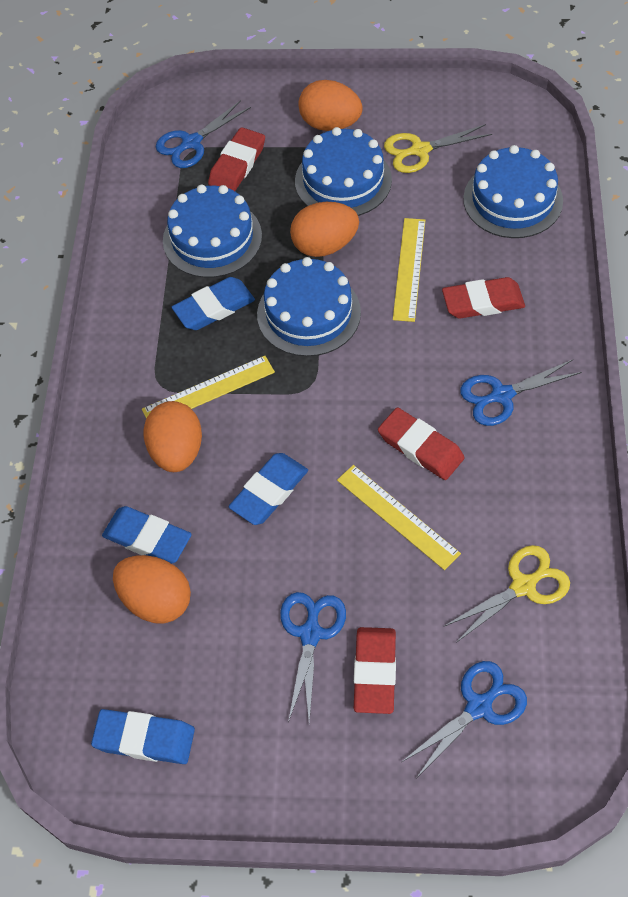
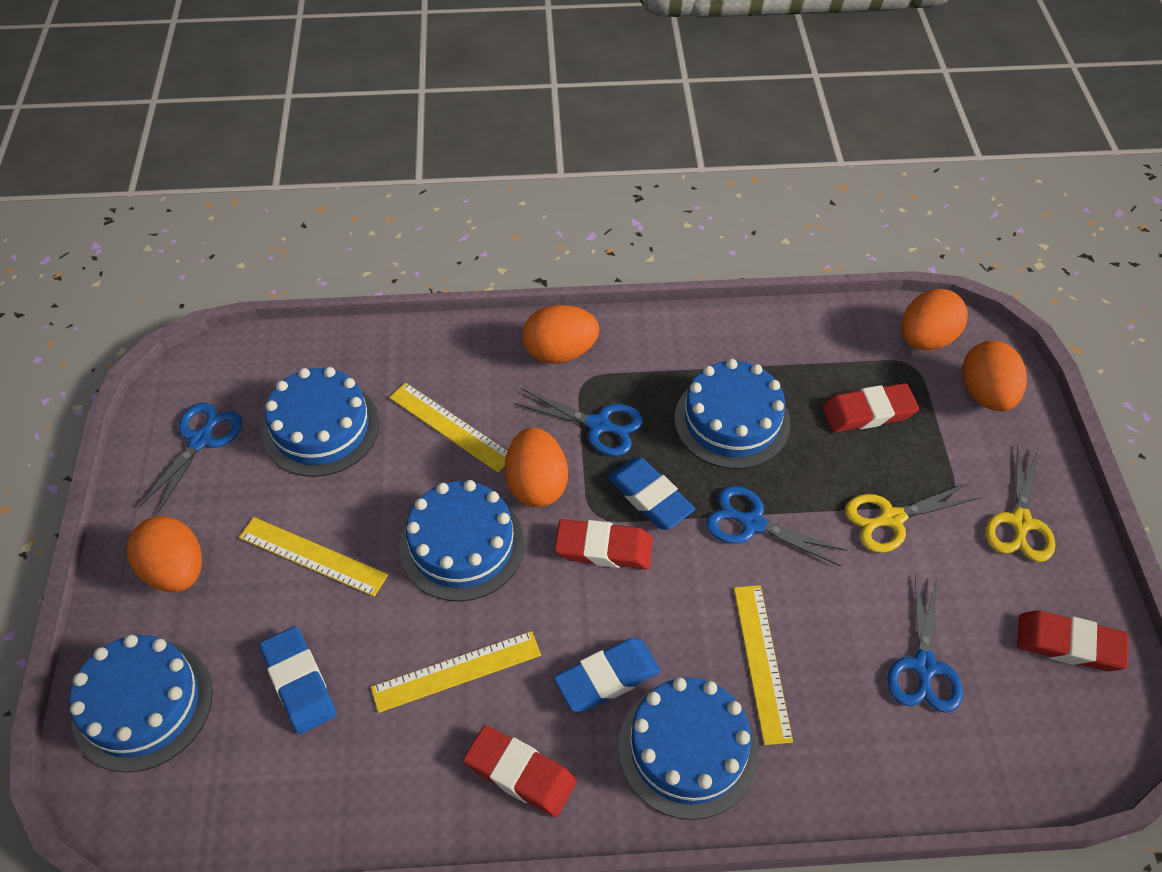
blue cake: [163,185,262,278] [257,257,361,357] [295,127,392,216] [463,145,563,238] = 4 -> [69,635,213,773] [262,367,380,477] [400,480,525,601] [618,678,758,820] [675,359,790,469] = 5
blue eraser: [91,709,195,764] [102,506,192,564] [172,277,255,330] [229,453,308,525] = 4 -> [259,626,336,734] [554,638,661,712] [608,457,695,530] = 3
orange egg: [113,555,191,624] [143,401,202,472] [290,202,359,257] [298,80,363,131] = 4 -> [127,516,202,592] [505,427,568,507] [522,305,599,364] [901,289,968,350] [962,341,1027,411] = 5
yellow ruler: [142,356,275,418] [337,465,461,570] [393,218,425,322] = 3 -> [239,517,388,597] [371,631,541,713] [389,383,507,472] [734,585,793,745] = 4

